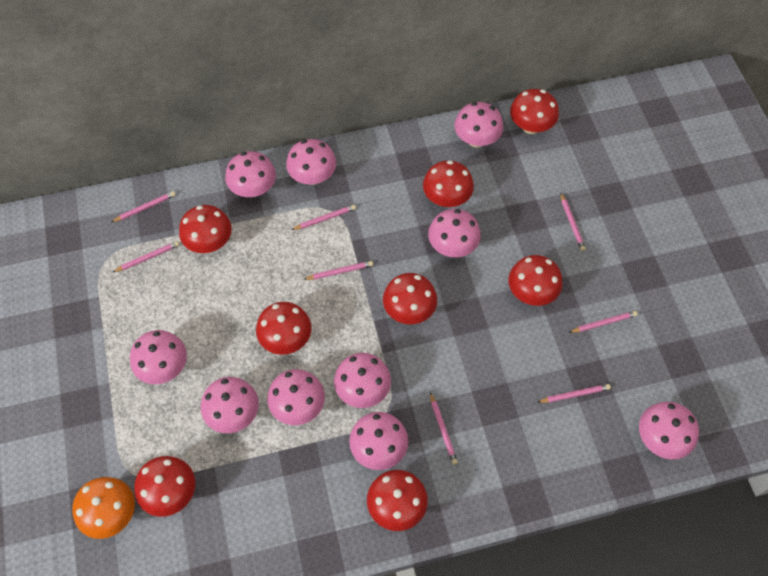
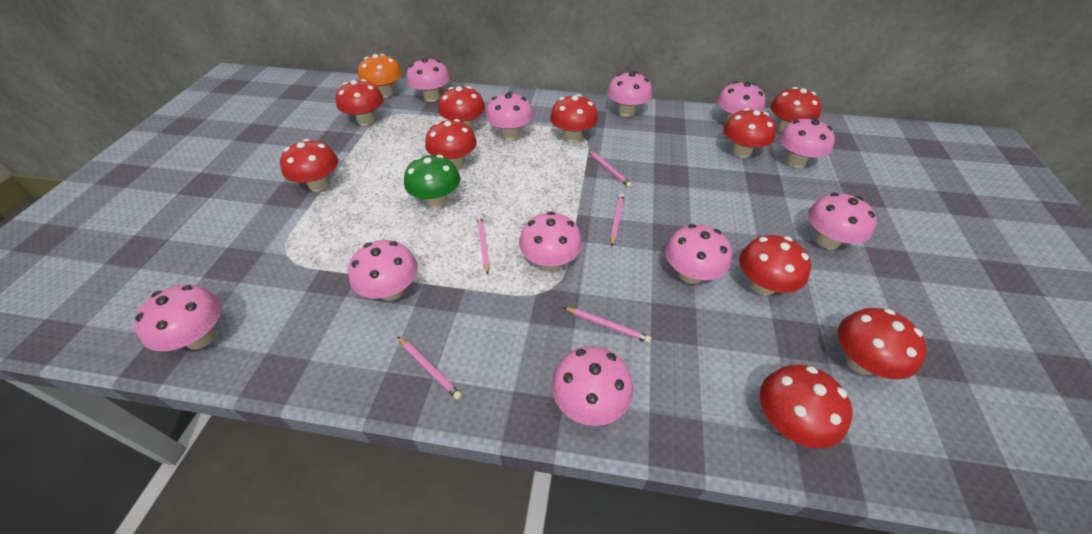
green mushroom: none = 0 -> [404,155,460,208] = 1
pink mushroom: [130,330,187,384] [201,377,259,433] [225,151,276,197] [267,369,325,425] [286,139,336,185] [334,353,391,408] [349,412,408,470] [428,209,481,257] [454,102,503,148] [639,402,699,459] = 10 -> [134,285,222,351] [348,240,418,301] [407,58,450,102] [486,92,533,140] [519,211,582,271] [552,346,633,426] [607,71,652,117] [665,224,732,284] [717,81,766,123] [779,118,835,168] [808,193,877,250] = 11
pink pencil: [111,191,176,222] [113,241,180,272] [291,205,356,230] [303,261,373,280] [430,392,458,465] [538,384,611,403] [561,193,586,251] [569,311,638,333] = 8 -> [398,337,462,400] [477,215,489,275] [563,307,651,343] [588,150,632,188] [610,193,624,247] = 5
red mushroom: [134,456,195,517] [179,205,232,253] [256,302,311,355] [367,470,428,531] [383,273,437,324] [423,160,474,207] [509,255,563,306] [510,89,559,134] = 8 -> [280,139,338,191] [336,79,384,126] [425,119,477,169] [438,86,485,129] [550,94,598,142] [724,108,776,158] [739,235,811,295] [760,365,852,449] [770,87,821,132] [838,308,927,379] = 10

